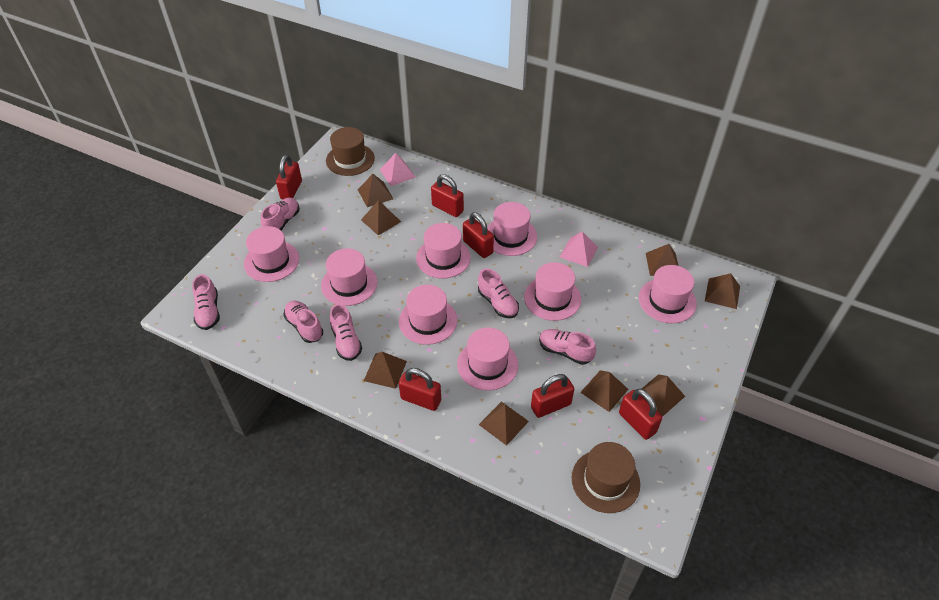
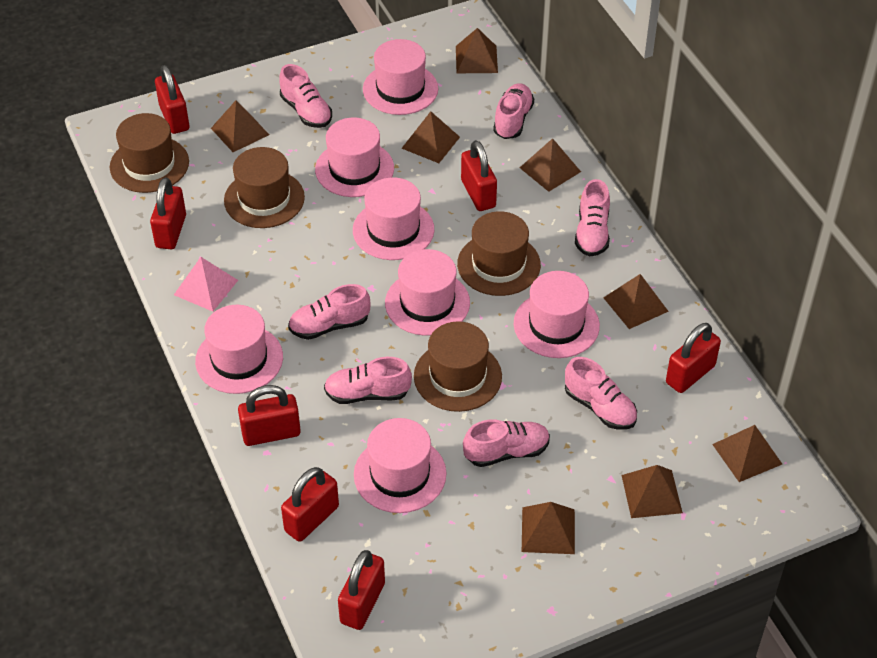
brown hat: [326,127,375,176] [572,442,640,513] = 2 -> [110,113,189,193] [224,147,305,228] [414,321,502,412] [457,211,541,296] = 4
pink hat: [244,226,299,282] [321,248,378,306] [399,285,457,345] [416,223,471,278] [457,328,518,391] [487,202,537,256] [524,262,581,321] [639,265,697,323] = 8 -> [195,305,283,394] [315,118,394,197] [353,177,434,260] [354,418,446,513] [363,39,438,115] [385,249,470,336] [514,271,600,358] = 7
pink pyramid: [380,153,416,186] [560,231,598,267] = 2 -> [174,257,238,312] = 1
pink shoe: [192,274,220,330] [261,198,300,231] [283,301,323,343] [330,304,362,361] [478,268,519,318] [539,329,596,365] = 6 -> [279,64,332,128] [288,284,371,340] [324,357,412,404] [463,420,550,467] [493,83,534,139] [565,357,637,430] [575,179,610,256] = 7
red padlock: [276,155,302,200] [399,368,441,411] [431,174,464,217] [463,212,494,258] [531,374,574,418] [619,389,662,440] = 6 -> [150,177,186,249] [155,65,189,134] [238,385,301,446] [281,467,339,542] [338,550,385,630] [461,140,497,211] [666,323,721,393] = 7

